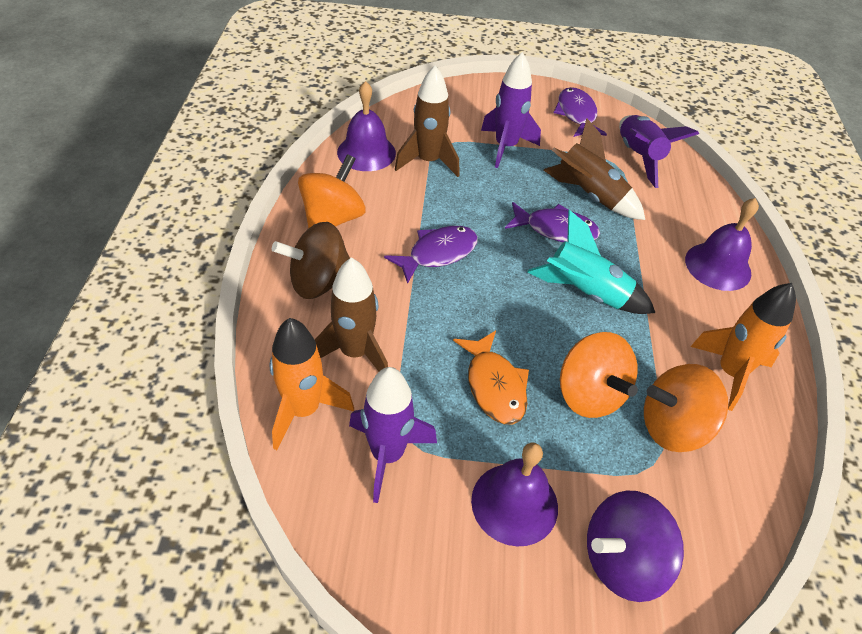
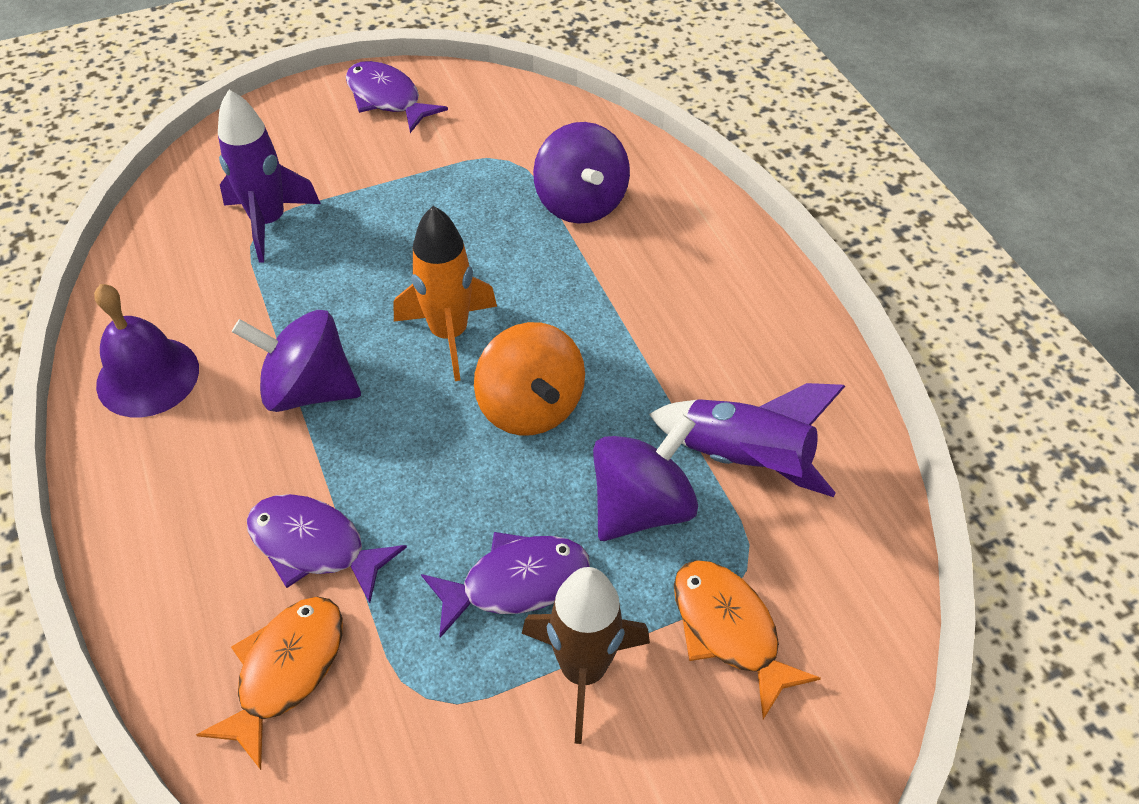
brown rocket: [315,257,388,372] [395,65,460,177] [544,119,645,220] = 3 -> [522,567,650,744] = 1
brown spinning top: [272,222,350,299] = 1 -> none = 0
orange fish: [453,330,529,424] = 1 -> [196,597,343,770] [674,560,821,719] = 2
orange rocket: [270,318,354,450] [690,283,796,411] = 2 -> [394,206,497,381] = 1
orange spinning top: [298,154,366,228] [560,332,638,418] [644,364,728,452] = 3 -> [474,322,585,436] = 1
purple bell: [337,81,396,171] [471,442,558,546] [685,198,759,291] = 3 -> [94,284,199,417] = 1
purple rocket: [349,367,437,503] [481,52,541,168] [619,115,699,188] = 3 -> [218,90,321,263] [649,383,845,497] = 2
purple spinning top: [587,491,684,602] = 1 -> [232,310,361,412] [533,122,630,224] [593,415,698,541] = 3
turquoise rocket: [527,210,655,314] = 1 -> none = 0

